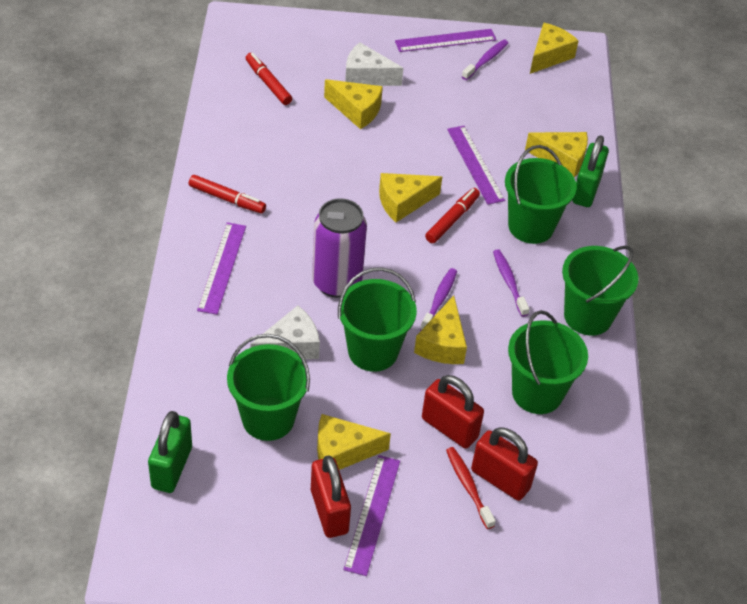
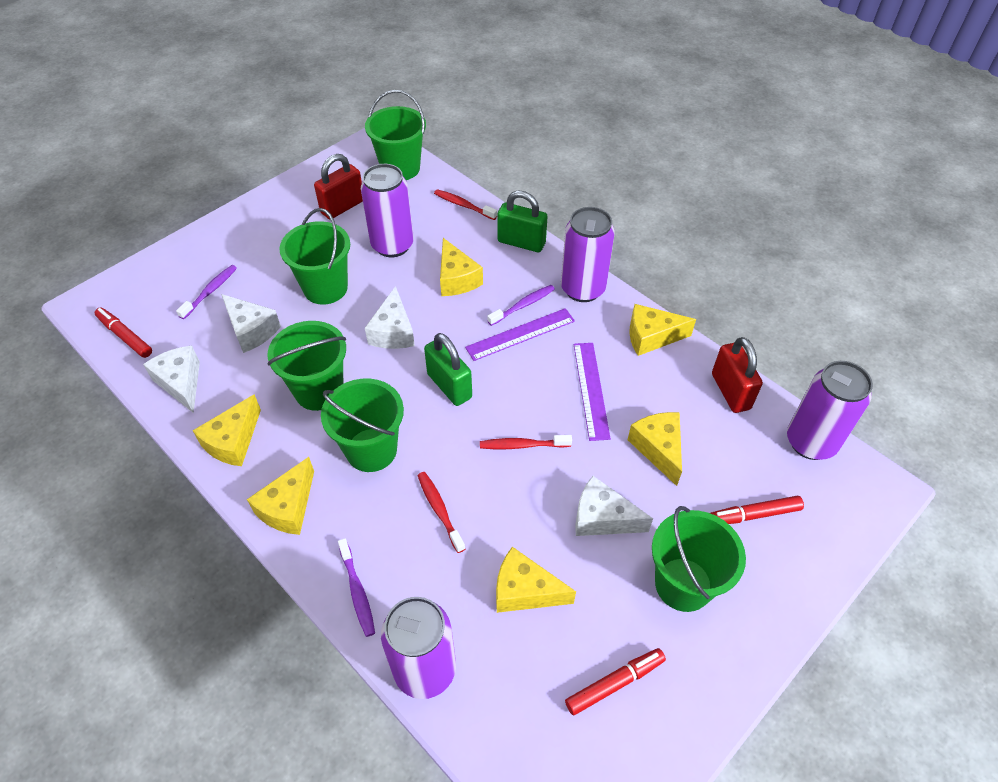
purple can: [312,198,367,298] = 1 -> [361,164,414,257] [381,597,456,699] [561,207,615,302] [787,361,873,460] = 4
purple ruler: [197,222,246,315] [343,455,400,576] [395,29,496,52] [447,126,505,205] = 4 -> [465,308,575,361] [574,343,611,441] = 2
red padlock: [311,456,351,538] [422,375,484,449] [471,427,538,501] = 3 -> [314,154,363,219] [712,337,763,413] = 2
red toothbrush: [446,447,496,529] = 1 -> [417,472,465,553] [434,189,497,220] [480,435,572,449] = 3
white cheese: [250,305,320,359] [345,42,404,86] = 2 -> [143,346,200,413] [221,294,281,353] [365,286,415,349] [575,476,653,536] = 4

